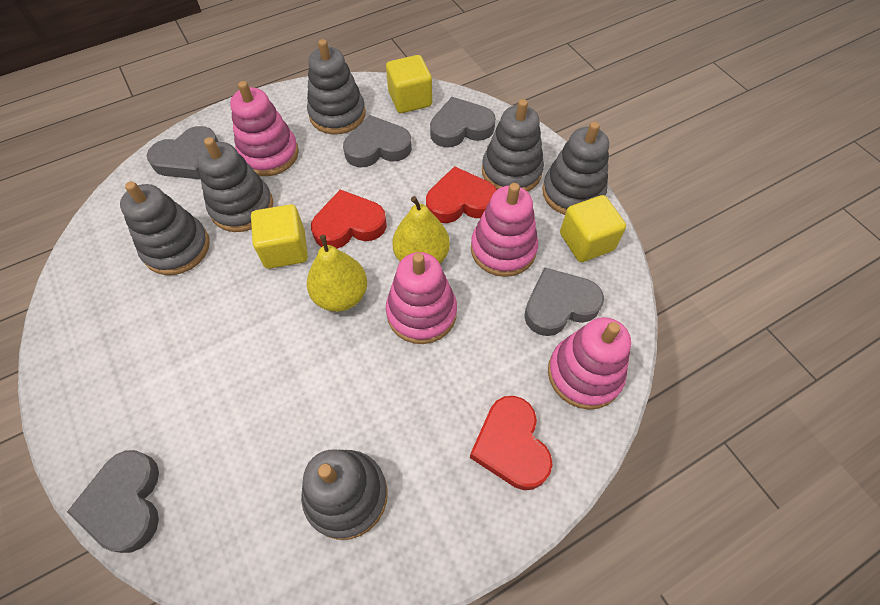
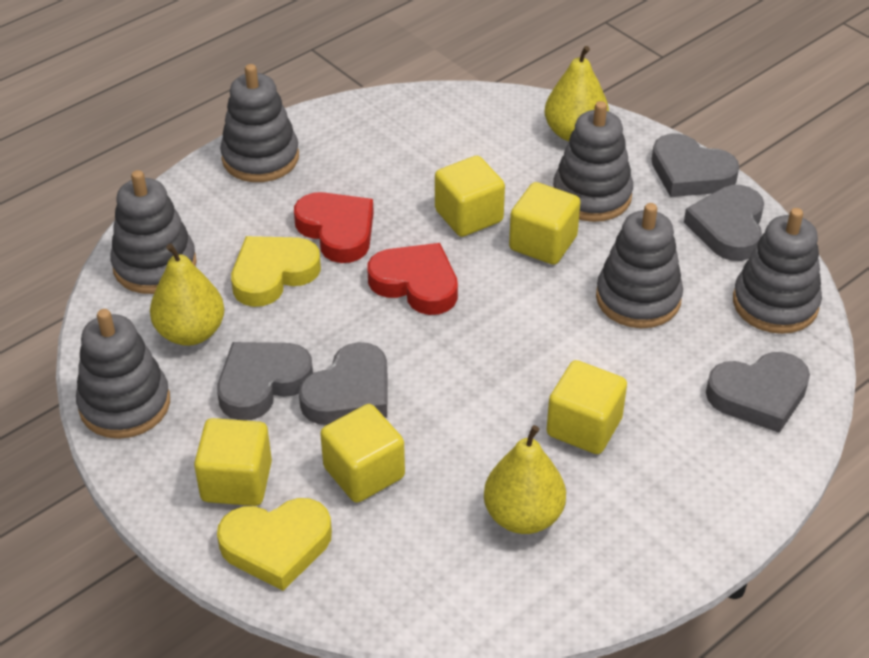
pink stacking toy: [230,81,299,176] [386,252,457,344] [471,183,538,277] [548,317,631,410] = 4 -> none = 0
red heart: [311,189,387,249] [426,166,497,223] [470,396,553,490] = 3 -> [294,192,374,263] [367,243,458,315] = 2
yellow cube: [251,204,308,269] [386,55,432,113] [560,195,626,262] = 3 -> [194,418,272,506] [320,404,405,503] [435,156,505,237] [509,182,581,265] [547,360,627,454] = 5
yellow heart: none = 0 -> [217,498,332,591] [231,236,321,307] = 2
yellow pear: [307,235,367,312] [393,196,450,263] = 2 -> [150,244,225,346] [484,425,566,534] [545,46,609,141] = 3

